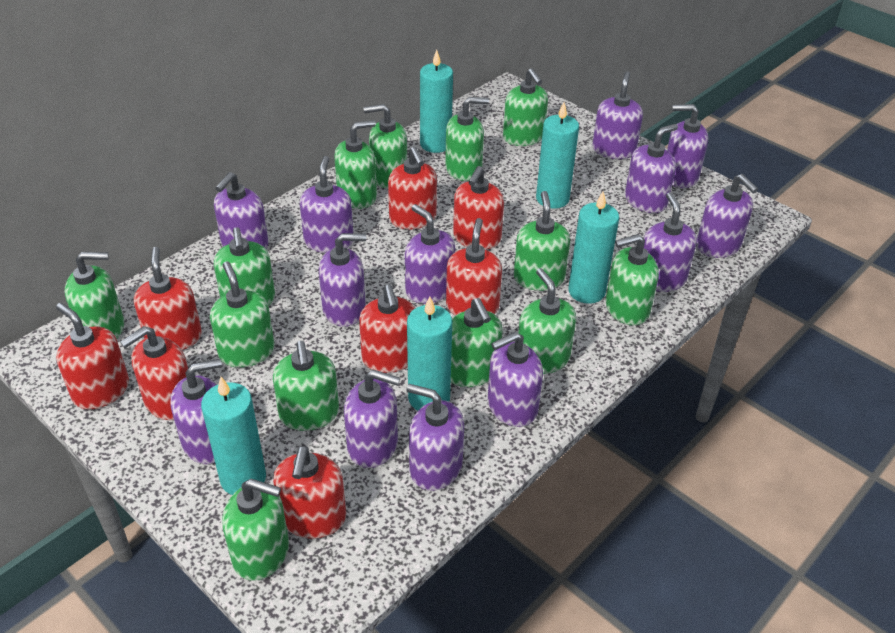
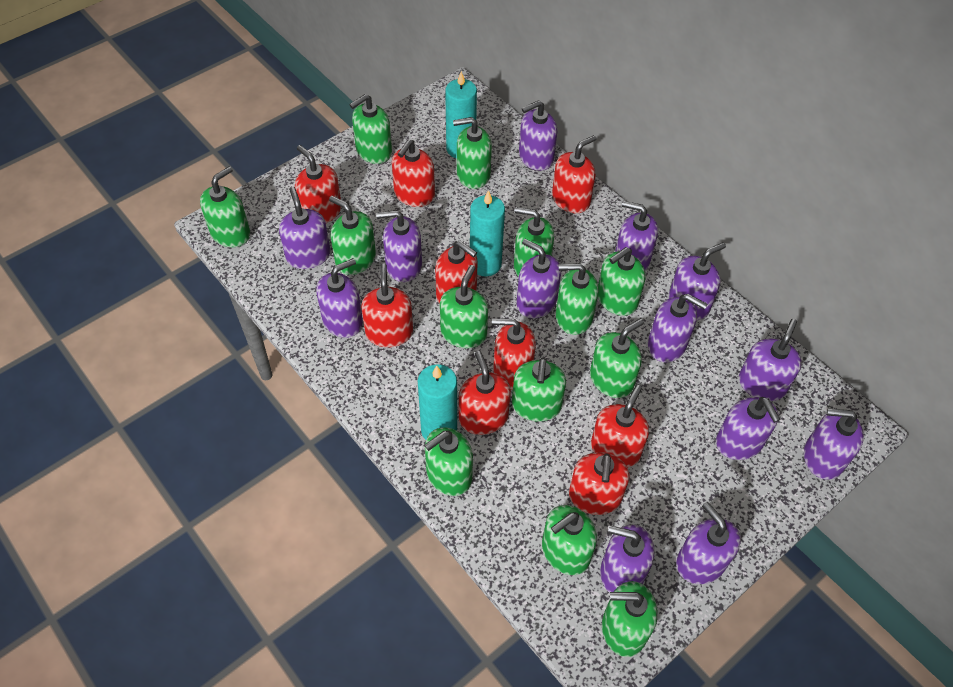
red soap dispenser: [56,303,129,410] [120,326,188,420] [134,247,202,350] [273,446,346,538] [359,285,415,373] [388,147,437,230] [446,218,502,316] [453,166,504,249] = 8 -> [295,145,341,223] [361,263,413,347] [392,139,435,207] [435,241,477,304] [459,351,511,435] [492,318,536,390] [552,135,596,213] [569,452,630,515] [591,385,649,467] = 9
turquoise candle: [201,377,266,495] [407,296,452,411] [420,50,453,153] [536,102,579,209] [568,192,619,304] = 5 -> [418,364,457,440] [445,71,477,159] [470,190,505,276] = 3

